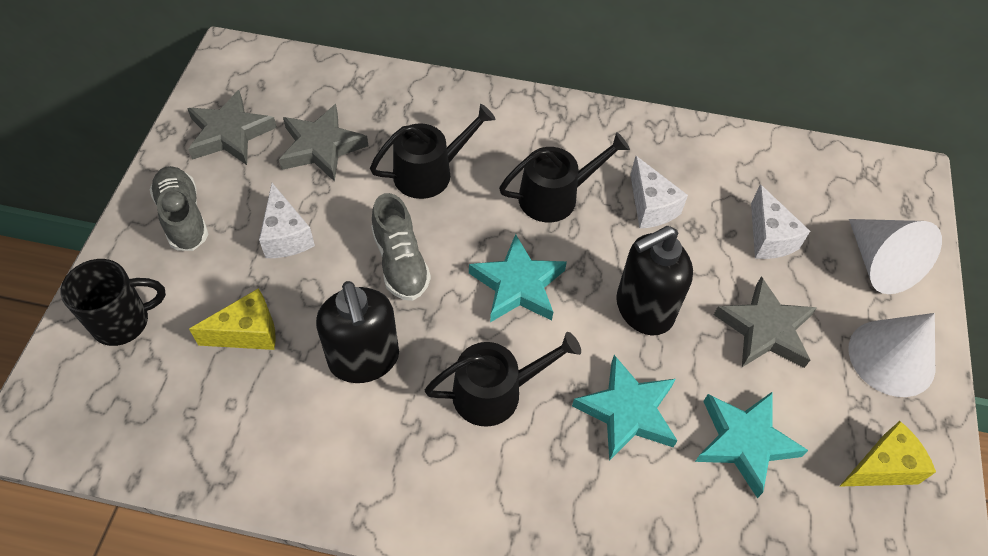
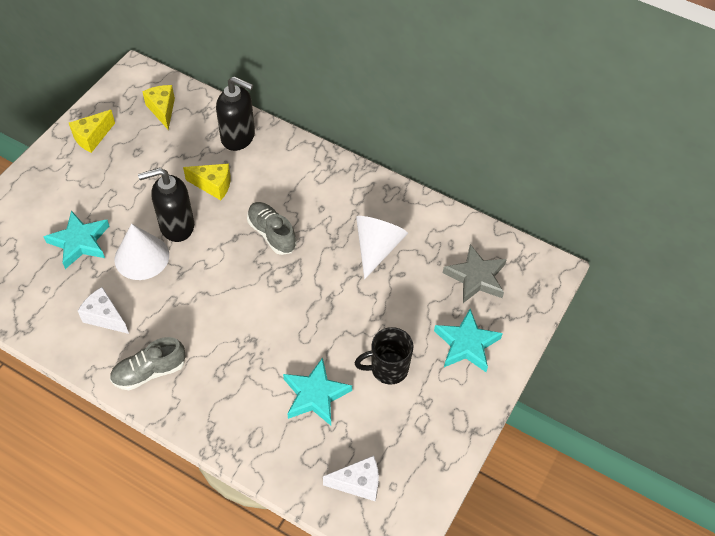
black watering can: [370,104,496,199] [425,332,581,427] [499,132,630,222] = 3 -> none = 0
grey star: [187,90,277,165] [279,104,368,182] [714,276,817,368] = 3 -> [443,244,507,303] = 1
white cheese: [259,183,315,258] [630,156,688,228] [751,184,810,259] = 3 -> [78,287,129,334] [323,455,379,501] = 2
yellow cheese: [189,288,276,350] [839,421,936,487] = 2 -> [69,110,115,153] [142,85,175,130] [183,164,231,200] = 3

